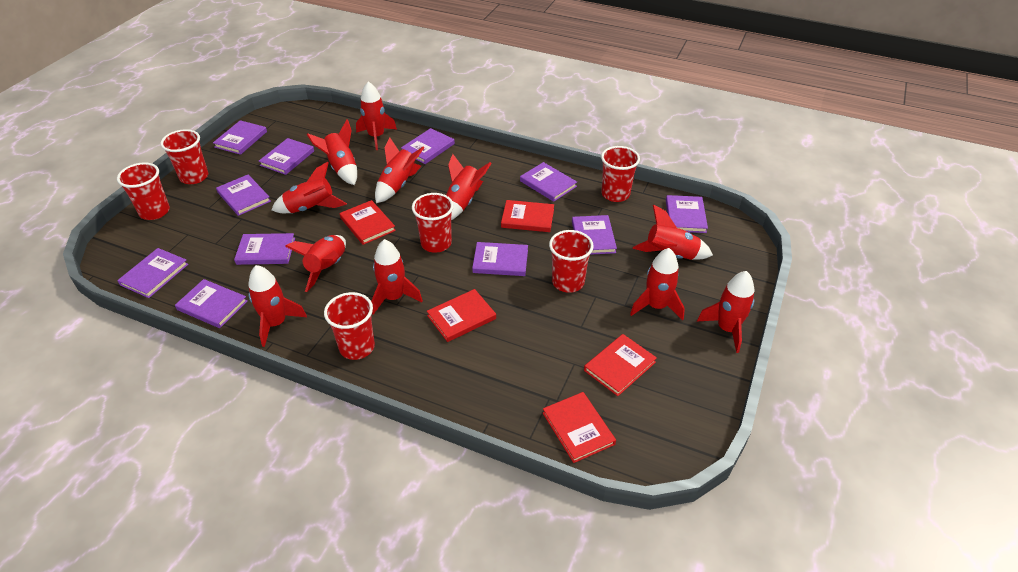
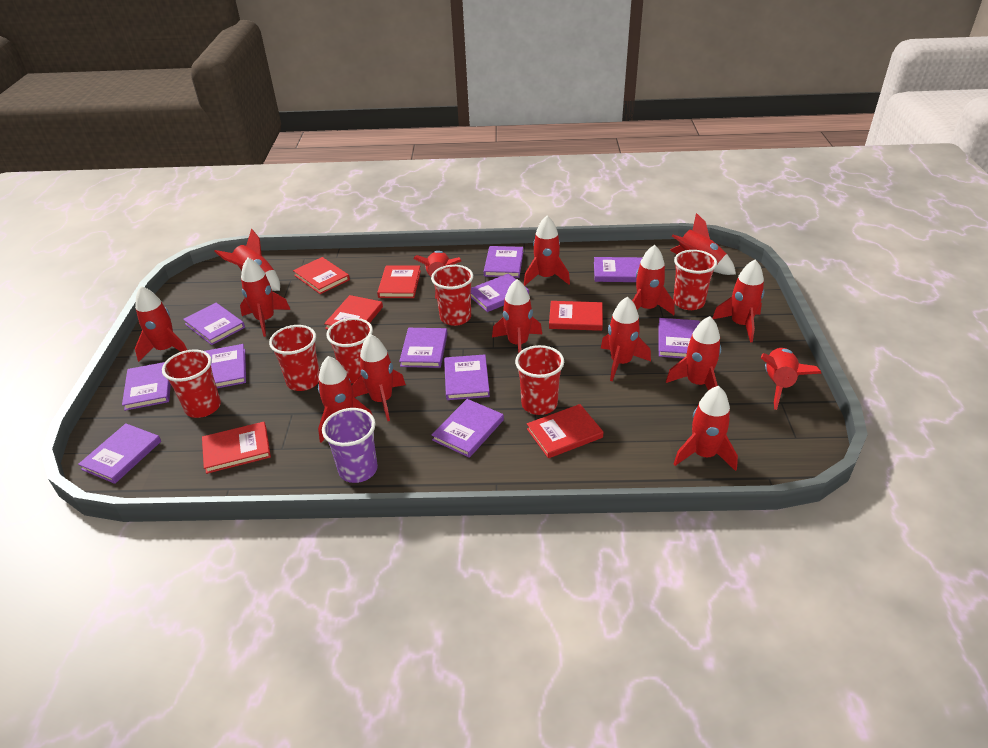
purple cup: none = 0 -> [322,408,378,483] = 1
red book: [340,200,396,245] [427,289,496,342] [501,200,554,232] [543,392,616,463] [584,334,657,396] = 5 -> [202,422,271,474] [293,257,350,294] [324,295,383,330] [377,265,421,298] [527,404,603,458] [549,301,603,331] = 6
red rocket: [248,265,307,347] [272,162,347,213] [285,235,346,292] [307,119,357,185] [356,81,397,150] [371,239,423,315] [375,137,424,203] [446,154,492,220] [630,248,685,320] [633,205,713,260] [697,271,754,353] = 11 -> [135,286,187,362] [214,229,280,291] [240,258,290,337] [318,356,372,443] [352,334,406,421] [413,251,461,299] [492,279,542,353] [524,216,570,286] [601,296,651,381] [632,245,675,315] [666,316,721,391] [670,213,736,275] [674,386,738,471] [712,259,765,342] [761,348,821,410] = 15

